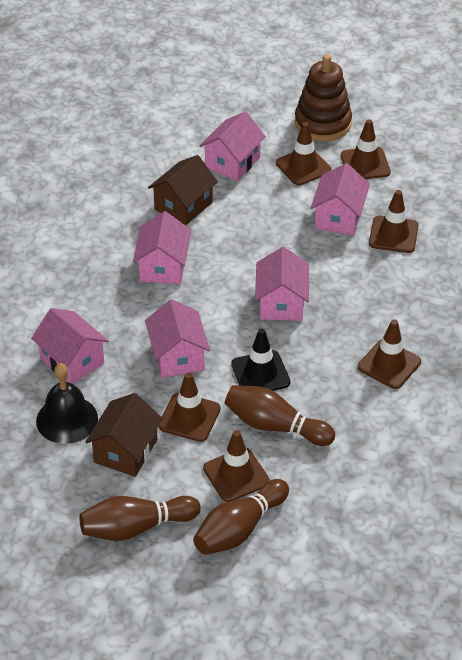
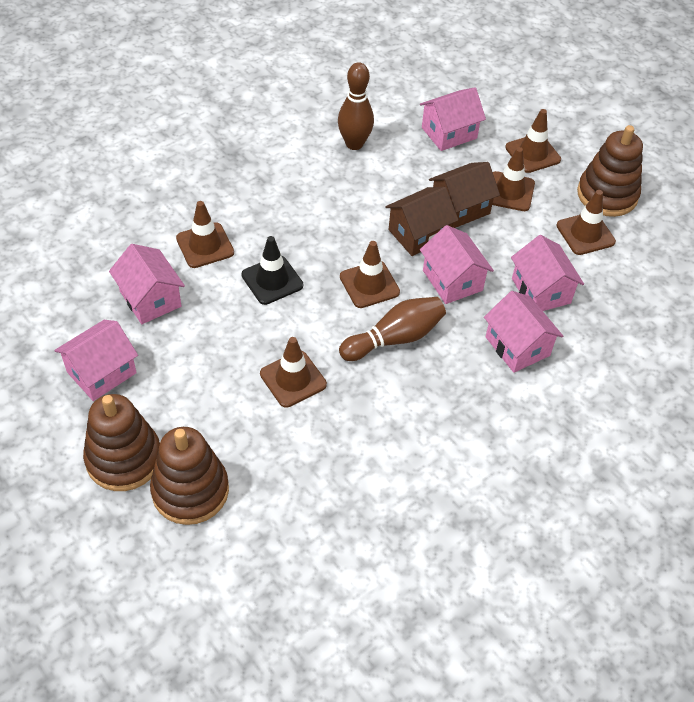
black bell: [36,363,98,444] = 1 -> none = 0
brown bowling pin: [79,496,201,541] [193,479,289,555] [225,385,335,446] = 3 -> [338,62,374,150] [339,297,446,361] = 2
brown stacking toy: [295,54,352,141] = 1 -> [83,394,160,491] [150,427,229,525] [577,125,643,217] = 3

